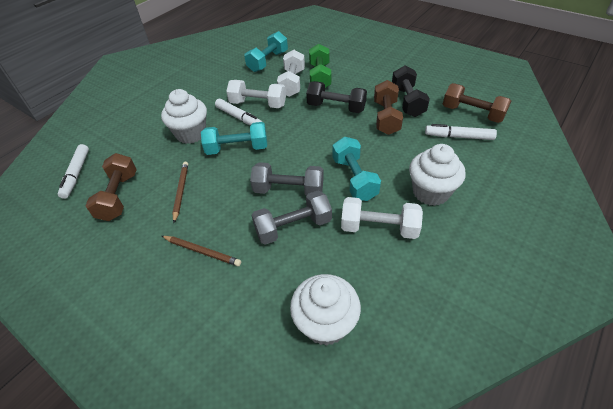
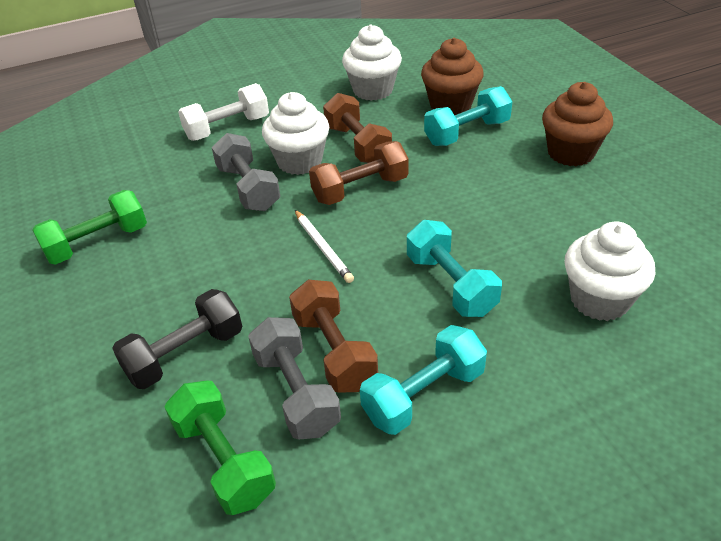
black dumbbell: [306,81,367,113] [392,66,430,117] = 2 -> [112,289,242,389] = 1
brown cupcake: none = 0 -> [421,38,484,115] [542,82,613,166] = 2
brown pencil: [162,236,241,266] [172,162,188,223] = 2 -> none = 0
green dumbbell: [309,44,331,88] = 1 -> [32,190,147,265] [165,381,276,515] = 2
white dumbbell: [226,80,286,108] [277,50,305,97] [341,197,423,239] = 3 -> [178,83,269,141] = 1
white marker: [58,144,89,199] [215,99,262,125] [425,124,497,140] = 3 -> none = 0
white pencil: none = 0 -> [295,210,354,283] = 1

